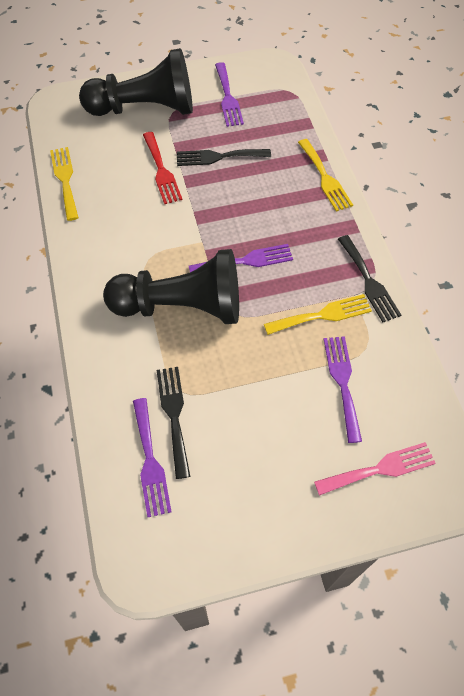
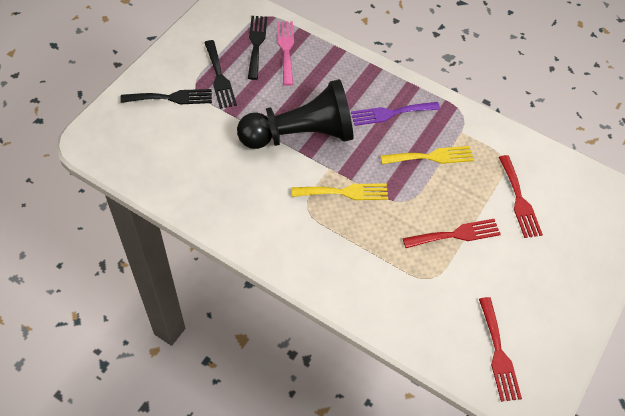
black pawn: [79,48,193,116] [103,249,239,324] = 2 -> [237,79,353,149] = 1
purple fork: [133,398,172,517] [189,244,293,272] [215,62,244,127] [324,336,362,443] = 4 -> [351,102,440,126] = 1
red fork: [143,132,182,204] = 1 -> [403,219,501,248] [479,297,522,402] [499,155,543,238] = 3
yellow fork: [50,147,79,221] [264,294,372,335] [298,139,353,212] = 3 -> [292,183,388,200] [380,146,474,164] = 2

